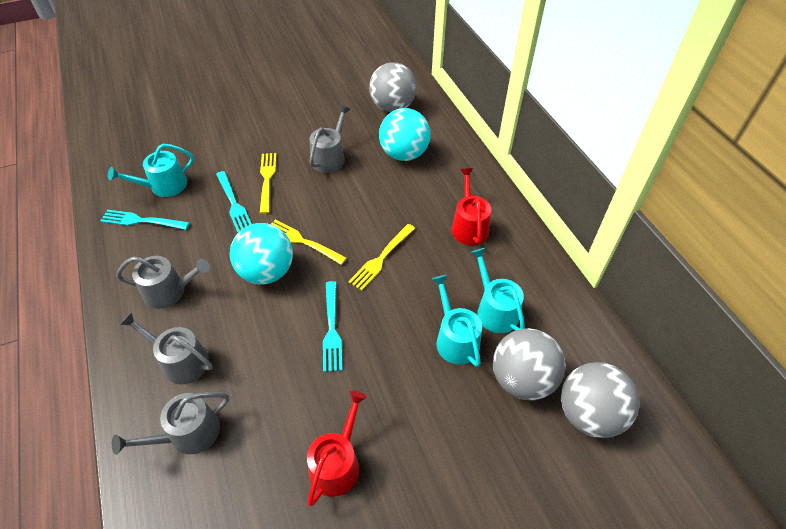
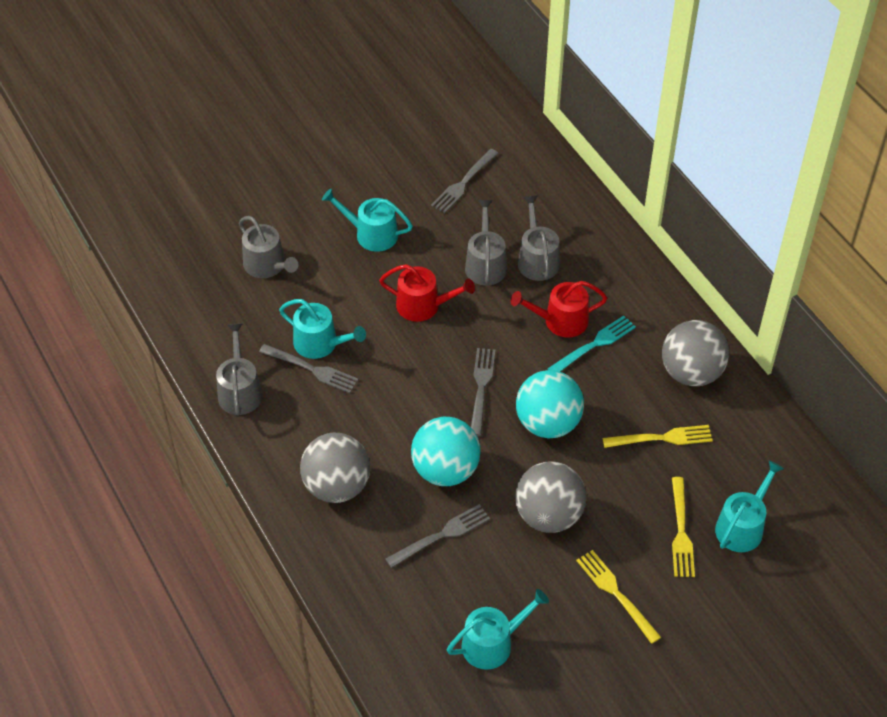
grey fork: none = 0 -> [259,344,359,393] [385,504,490,568] [431,149,499,213] [471,348,495,436] = 4
turquoise fork: [100,210,189,230] [216,171,251,233] [323,281,342,372] = 3 -> [547,316,636,372] = 1
turquoise watering can: [108,144,194,197] [432,275,482,367] [470,248,525,333] = 3 -> [279,299,366,359] [322,189,413,252] [447,589,549,670] [715,460,784,552] = 4

